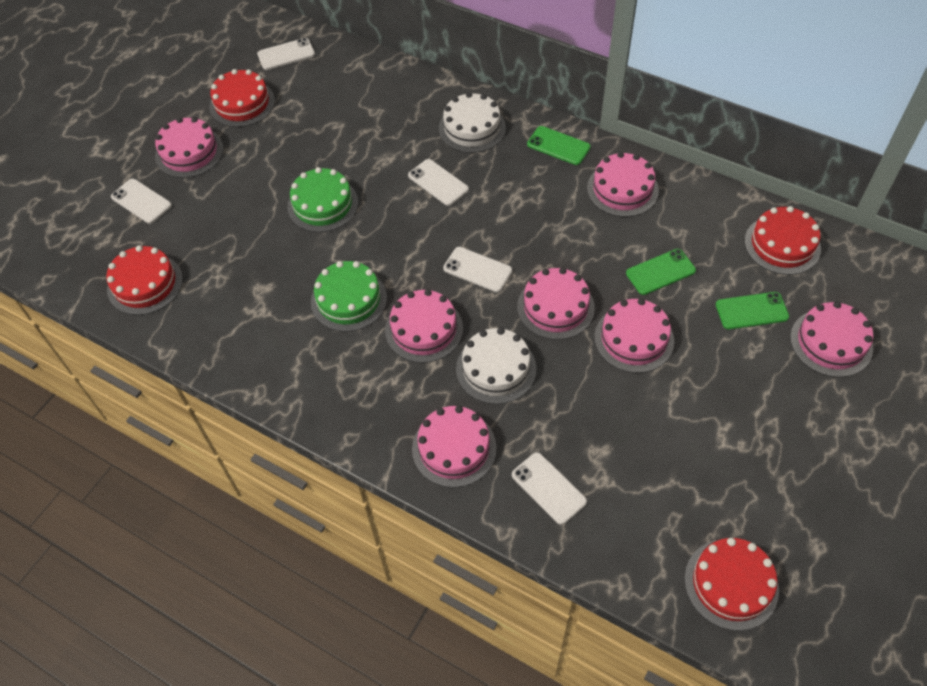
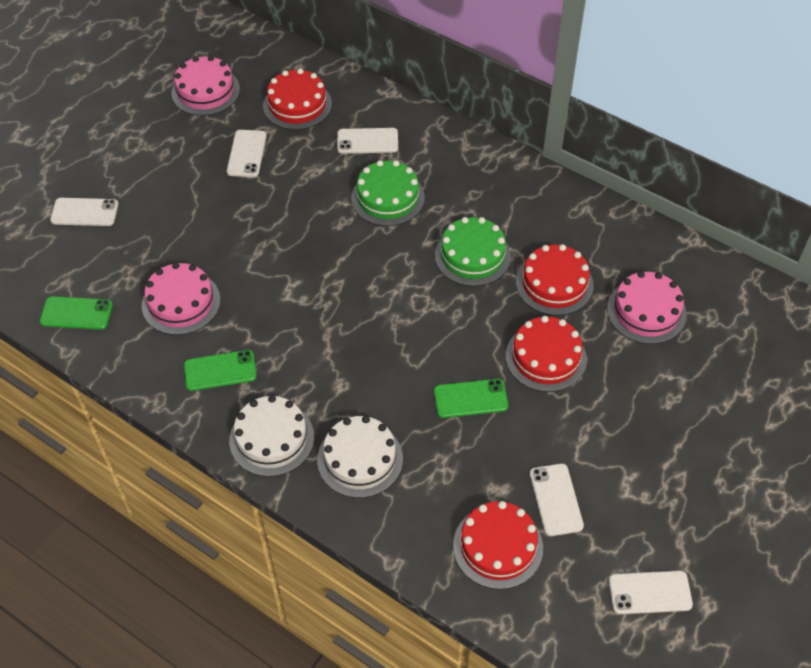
pink cake: [155,117,223,178] [385,289,463,363] [412,406,497,488] [517,268,595,340] [587,152,659,217] [594,298,674,373] [790,301,873,377] = 7 -> [142,262,221,335] [171,56,240,116] [607,271,687,344] = 3

